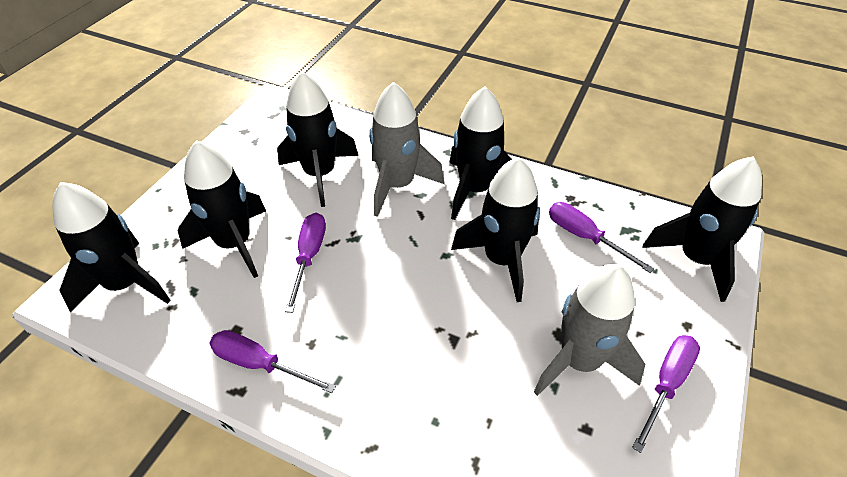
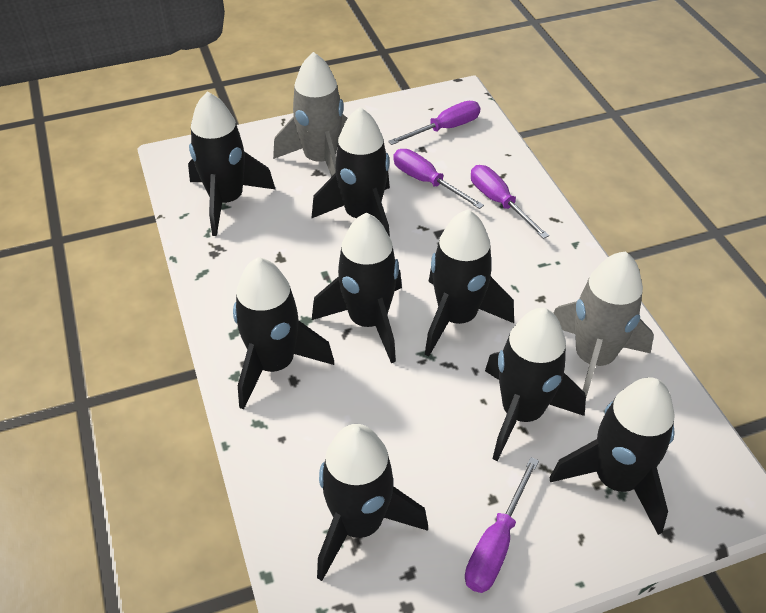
black rocket: [52,182,171,312] [178,140,266,278] [277,71,358,207] [450,86,512,220] [451,157,540,302] [643,156,762,302] = 6 -> [188,91,276,236] [233,257,334,410] [311,107,390,237] [312,213,402,363] [317,424,428,581] [425,209,514,357] [485,308,586,461] [549,377,675,535] = 8

